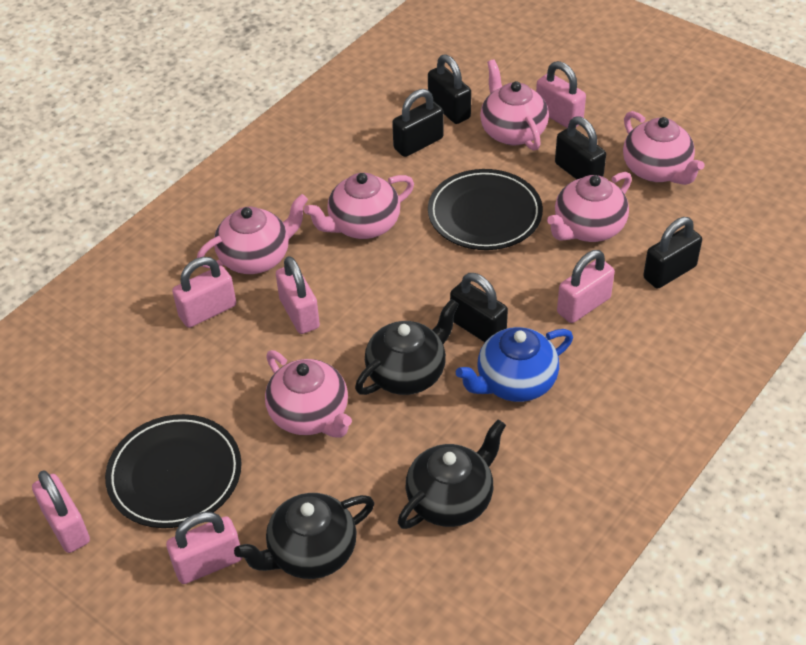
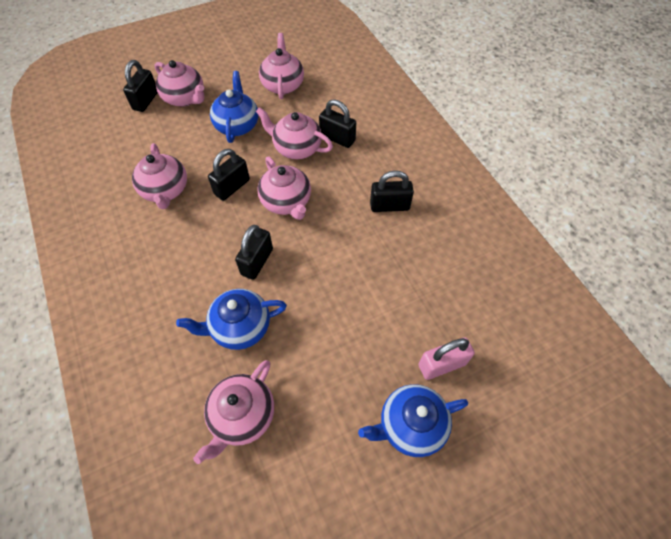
black plate: [105,414,242,528] [428,169,543,250] = 2 -> none = 0
black teapot: [234,493,374,579] [355,299,459,395] [398,420,506,529] = 3 -> none = 0
blue teapot: [456,327,573,402] = 1 -> [176,289,287,350] [210,71,258,143] [358,384,468,457] = 3
pink padlock: [32,470,90,553] [166,512,242,584] [172,257,236,328] [276,256,320,334] [536,61,586,128] [557,250,615,323] = 6 -> [418,337,475,380] = 1

